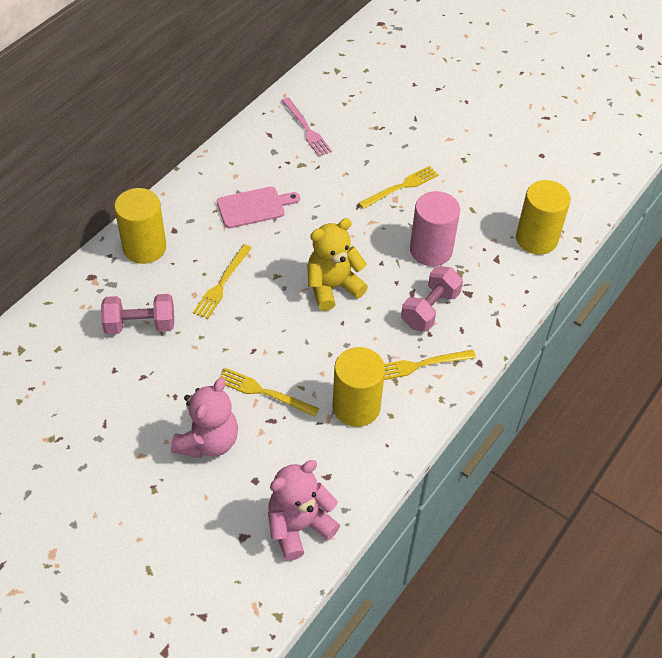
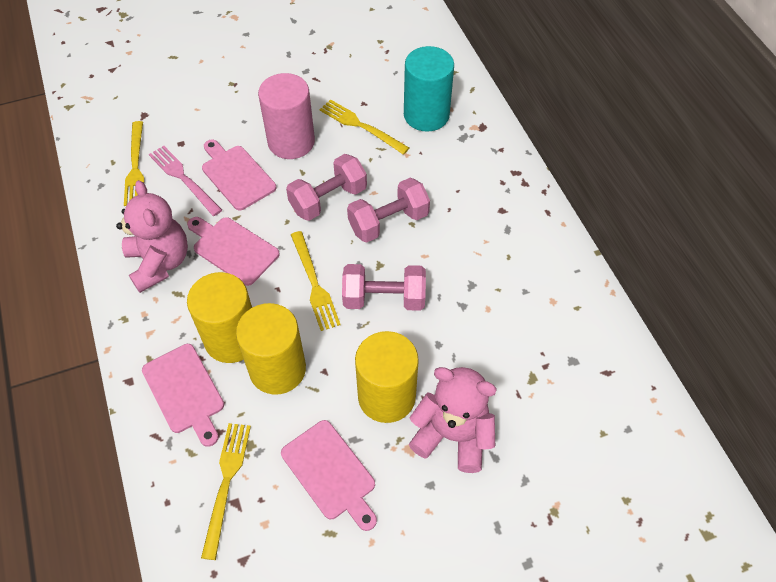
pink cutting board: [217,187,300,228] = 1 -> [142,344,224,447] [187,217,280,286] [202,140,276,210] [281,420,377,531] = 4
pink dumbbell: [101,294,174,334] [401,266,463,331] = 2 -> [286,154,367,221] [342,264,426,311] [347,178,430,242] = 3
turquoise cylinder: none = 0 -> [404,46,454,132] = 1
yellow teddy bear: [307,218,368,311] = 1 -> none = 0

